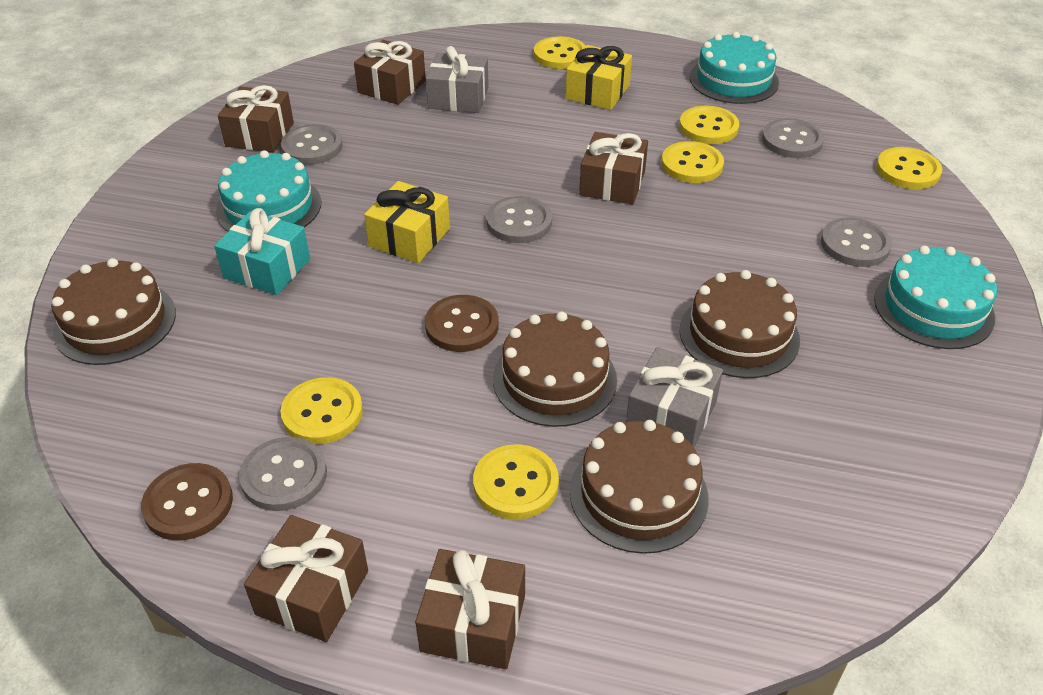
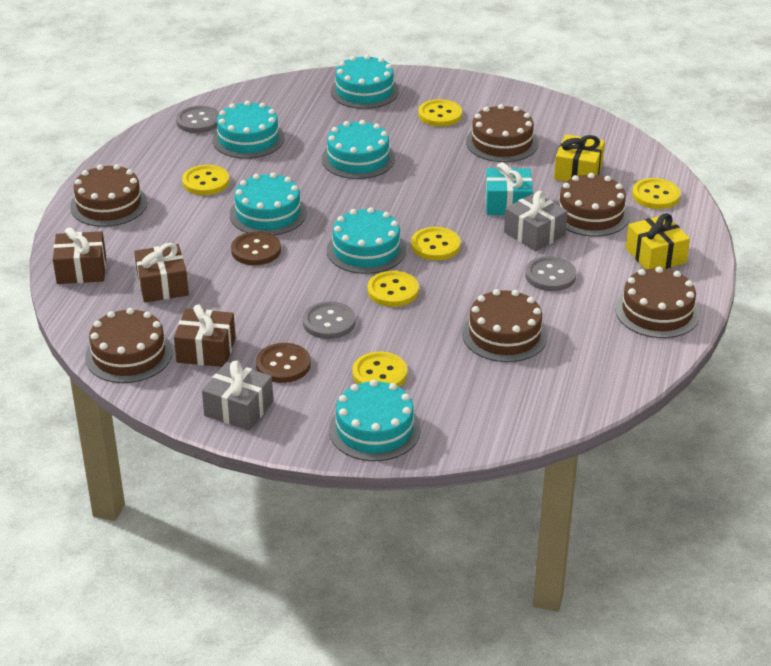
brown cake: [51,258,176,365] [493,312,617,427] [570,420,709,554] [680,270,800,378] = 4 -> [70,164,148,227] [85,308,173,383] [462,289,548,362] [466,104,538,162] [555,173,630,237] [615,266,700,338] = 6
brown gift: [218,85,294,152] [244,515,368,642] [354,40,426,105] [415,549,525,669] [579,132,648,205] = 5 -> [53,227,106,284] [134,243,189,302] [174,304,236,367] = 3
grey button: [239,437,327,511] [281,124,343,165] [486,196,552,243] [762,118,824,158] [821,218,892,267] = 5 -> [176,105,219,133] [303,301,356,339] [525,256,577,291] = 3
turquoise cake: [216,150,321,232] [690,32,779,104] [874,246,997,349] = 3 -> [212,101,285,159] [229,172,307,235] [322,120,395,179] [327,207,406,274] [329,379,421,461] [330,55,399,109] = 6

